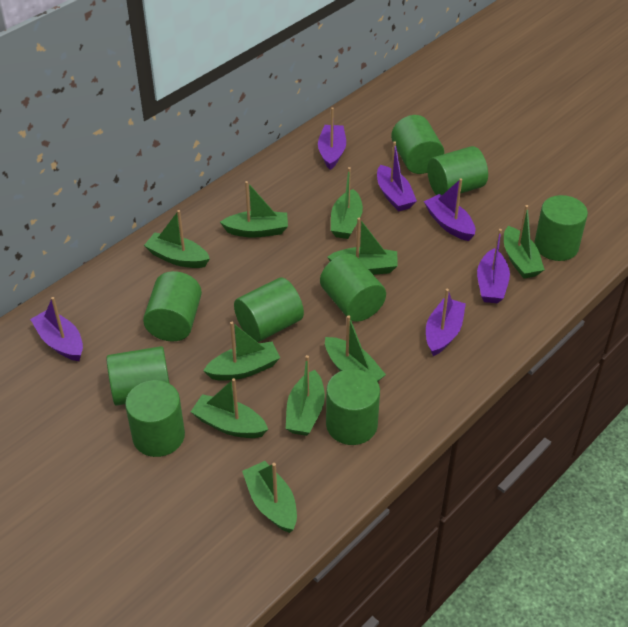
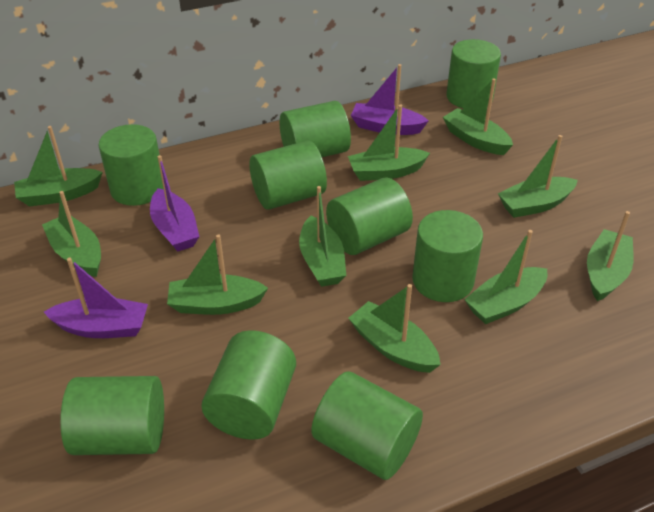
purple boat: [30,297,83,361] [318,107,346,170] [377,141,417,211] [424,178,475,241] [426,289,466,356] [477,229,510,303] = 6 -> [44,258,148,338] [150,155,200,252] [351,64,428,135] = 3

